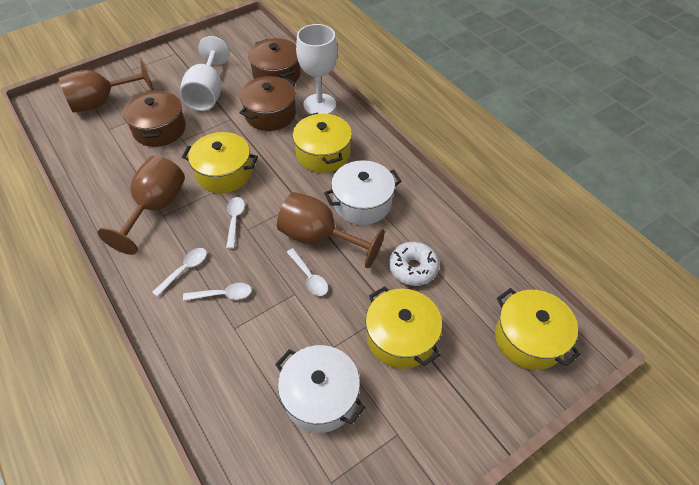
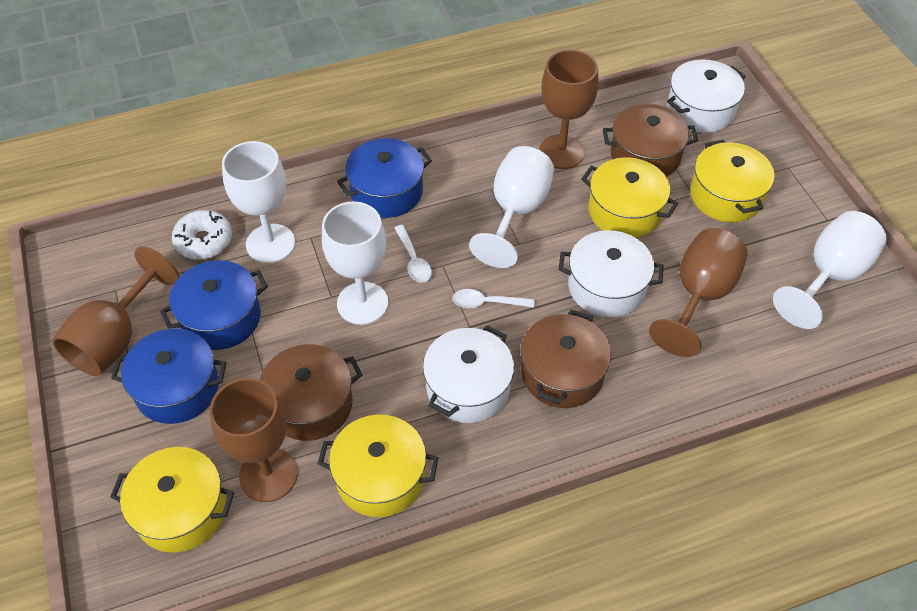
blue pot: none = 0 -> [111,328,227,424] [160,260,268,350] [337,138,432,218] = 3
brown goblet: [59,58,153,113] [98,156,185,255] [277,192,385,268] = 3 -> [52,246,179,376] [210,378,297,502] [539,50,599,169] [649,228,748,357] = 4
white goblet: [180,36,230,111] [296,24,338,114] = 2 -> [222,141,295,263] [322,201,388,325] [469,146,554,268] [773,211,887,329] = 4
white pot: [275,345,365,433] [324,160,402,225] = 2 -> [423,325,514,423] [558,230,663,318] [667,60,746,133] = 3
white spoon: [152,248,207,297] [183,283,252,301] [226,197,245,249] [286,248,328,296] = 4 -> [395,225,432,283] [452,289,534,308] = 2

